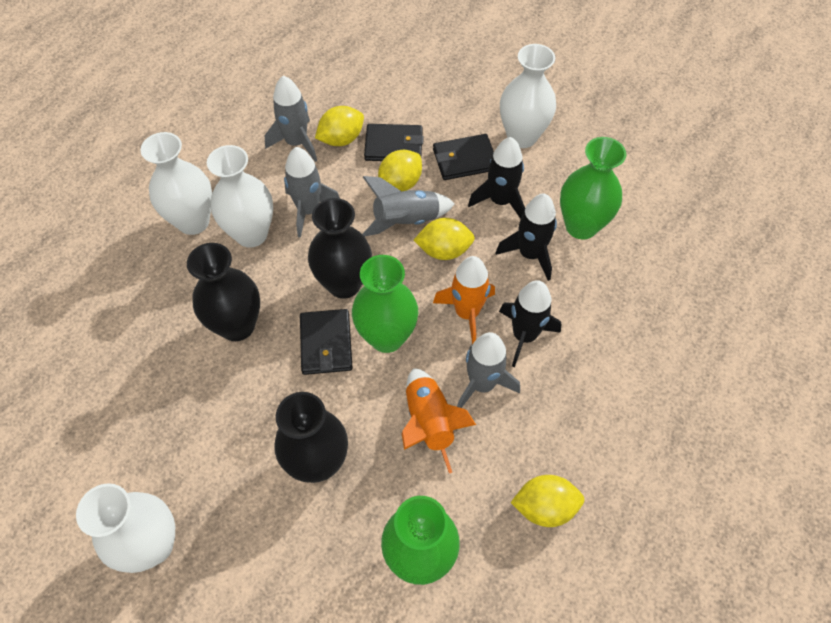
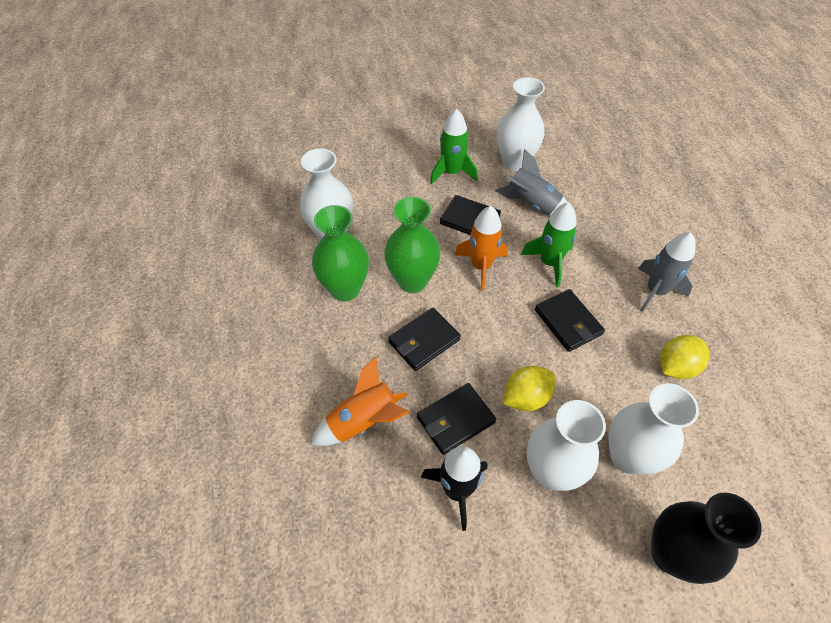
black rocket: [468,137,525,219] [496,193,557,281] [499,280,561,367] = 3 -> [421,446,487,531] = 1
black vase: [187,243,260,341] [274,392,348,483] [308,198,372,299] = 3 -> [651,493,761,584] = 1
black wallet: [300,309,353,375] [364,124,424,161] [433,134,494,180] = 3 -> [388,308,461,371] [417,383,496,455] [440,195,501,235] [535,289,605,352] = 4
green rocket: none = 0 -> [430,109,478,185] [521,202,577,287] = 2
green vase: [352,255,418,353] [381,496,460,585] [560,137,626,239] = 3 -> [312,205,369,301] [384,197,440,293] = 2
grey rocket: [265,76,317,162] [284,147,340,238] [363,176,455,237] [457,332,520,408] = 4 -> [495,149,567,216] [638,232,696,312] = 2
yellow lemon: [315,106,364,146] [378,150,422,191] [414,218,475,260] [510,475,584,527] = 4 -> [503,366,555,411] [660,335,710,379] = 2

